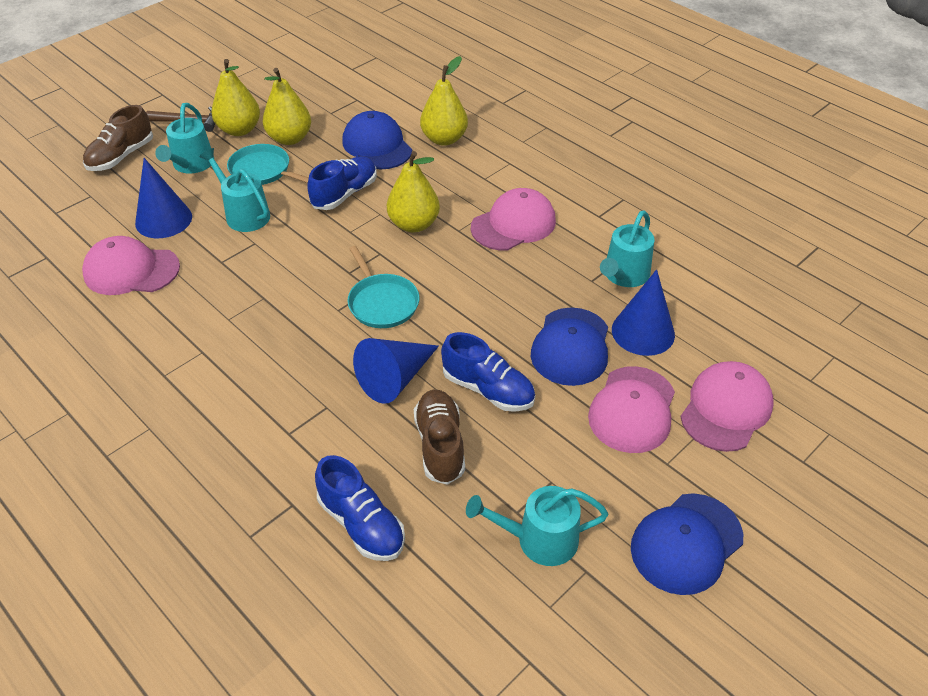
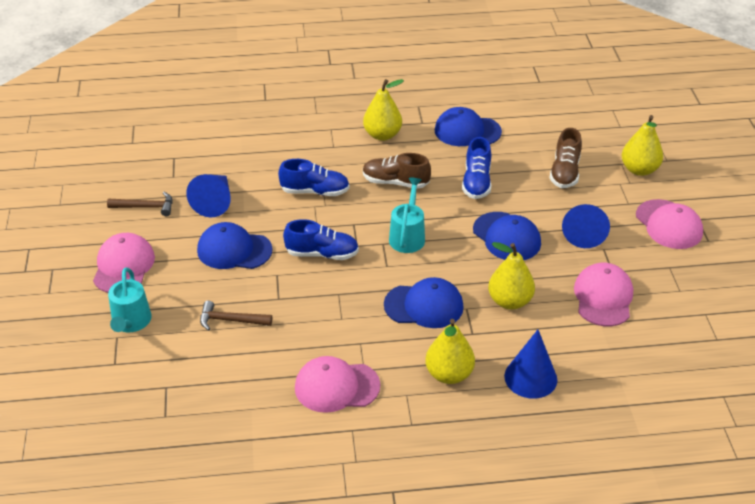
blue cap: [342,111,412,169] [531,308,608,386] [631,493,743,595] = 3 -> [197,222,273,269] [384,277,464,328] [435,107,502,146] [473,212,541,260] = 4
brown hammer: [146,107,215,132] = 1 -> [107,192,173,216] [200,300,272,331] = 2
turquoise pan: [227,144,309,185] [347,246,419,328] = 2 -> none = 0
turquoise watering can: [155,103,214,174] [200,148,270,232] [466,486,608,566] [600,211,655,287] = 4 -> [108,268,152,333] [389,178,425,253] = 2

